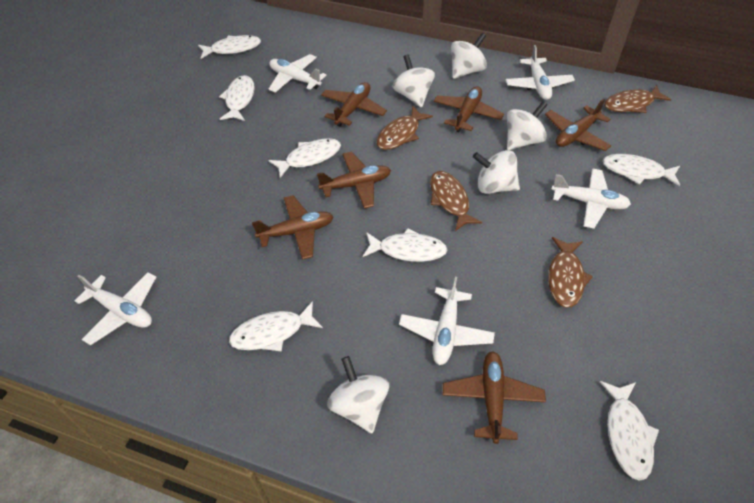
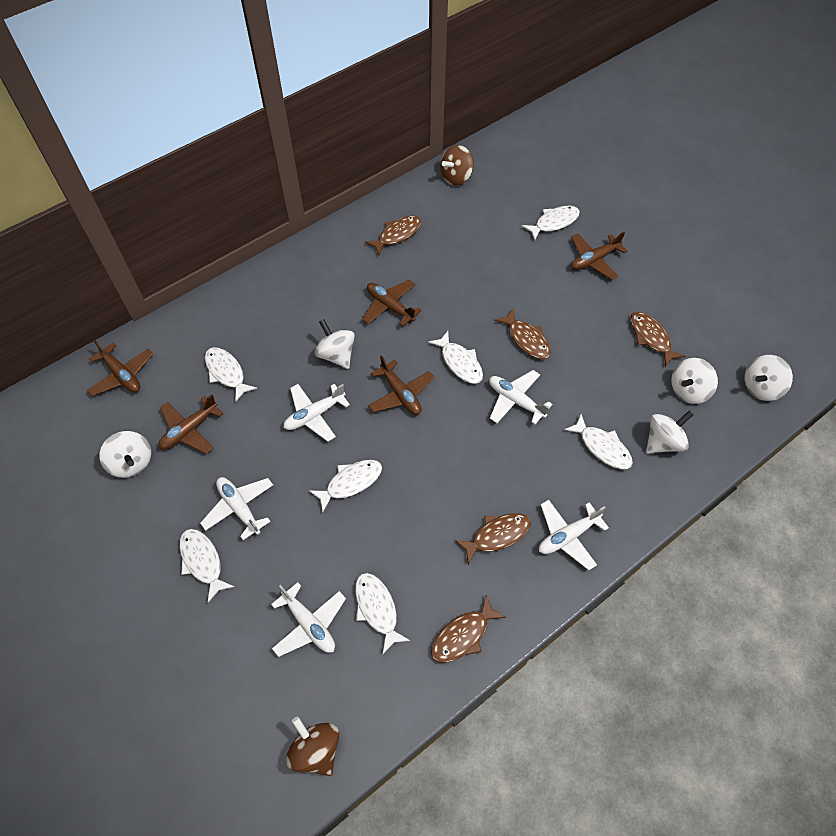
brown fish: [376,106,433,150] [430,171,482,231] [548,237,593,308] [604,85,671,113] = 4 -> [365,216,421,255] [431,595,506,663] [455,513,531,565] [494,309,551,359] [630,312,686,367] = 5
brown plane: [252,195,334,260] [317,152,391,209] [321,82,387,127] [434,86,504,132] [443,351,546,444] [545,98,611,151] = 6 -> [87,340,153,396] [158,394,223,454] [362,280,422,326] [368,355,434,415] [571,232,627,280] = 5
brown spinning top: none = 0 -> [286,716,339,776] [440,145,474,186] = 2

